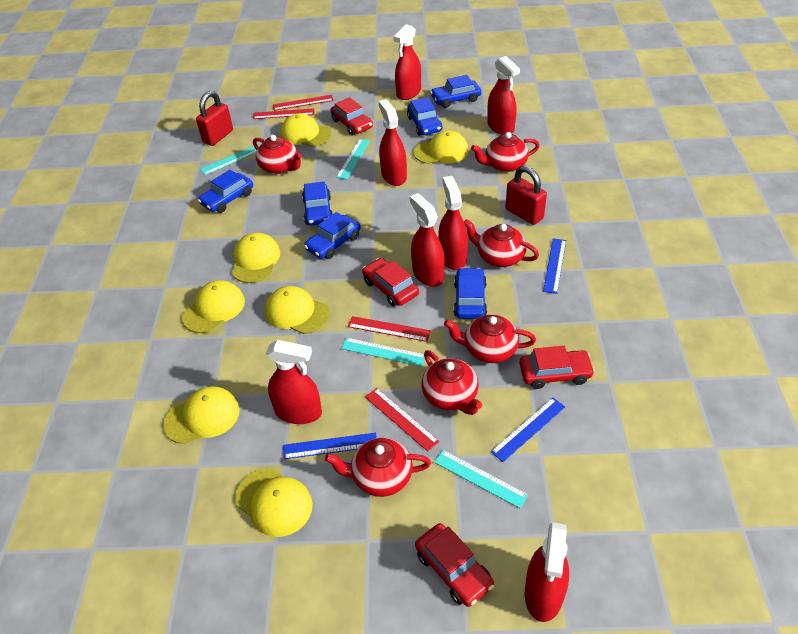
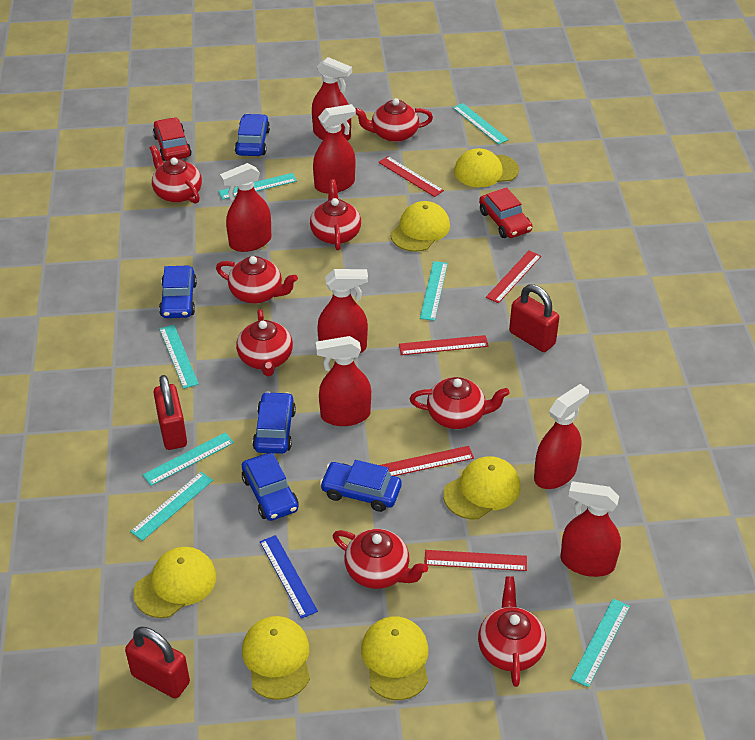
blue car: [198,170,253,213] [302,182,333,226] [304,212,361,259] [407,97,442,136] [430,75,481,108] [454,268,487,319] = 6 -> [159,265,197,318] [235,114,270,156] [242,453,298,521] [253,392,296,454] [320,460,402,512] = 5
blue ruler: [283,433,377,459] [491,398,565,462] [543,238,566,294] = 3 -> [260,535,318,619] = 1
red car: [331,97,373,135] [362,258,419,307] [415,523,494,607] [519,346,595,389] = 4 -> [153,117,192,161] [479,187,532,238] = 2
red padlock: [196,91,233,146] [505,166,547,225] = 2 -> [125,627,190,699] [153,375,187,450] [509,284,559,352] = 3
red ruler: [253,108,314,119] [273,95,334,111] [348,316,431,342] [365,388,439,451] = 4 -> [378,156,444,197] [380,446,474,476] [399,335,489,355] [424,550,527,571] [486,251,541,303] = 5
red teapot: [253,135,302,174] [325,438,431,497] [422,350,482,415] [444,315,536,363] [464,219,539,267] [471,132,540,172] = 6 -> [150,145,202,204] [216,256,298,304] [236,309,293,376] [310,179,361,250] [333,529,428,589] [355,98,433,142] [410,377,510,429] [478,576,546,687] = 8
turquoise ruler: [200,144,259,175] [336,139,370,179] [341,338,425,367] [434,450,528,508] = 4 -> [130,472,213,541] [143,432,234,486] [159,325,199,389] [218,173,297,200] [420,261,448,321] [453,103,509,145] [571,598,630,687] = 7
yellow cap: [163,386,240,444] [182,280,245,333] [232,233,280,283] [235,468,313,537] [265,286,330,334] [280,113,332,147] [414,131,469,164] = 7 -> [133,547,216,618] [242,616,310,700] [361,616,428,700] [391,201,450,252] [443,456,520,519] [454,148,519,187] = 6

